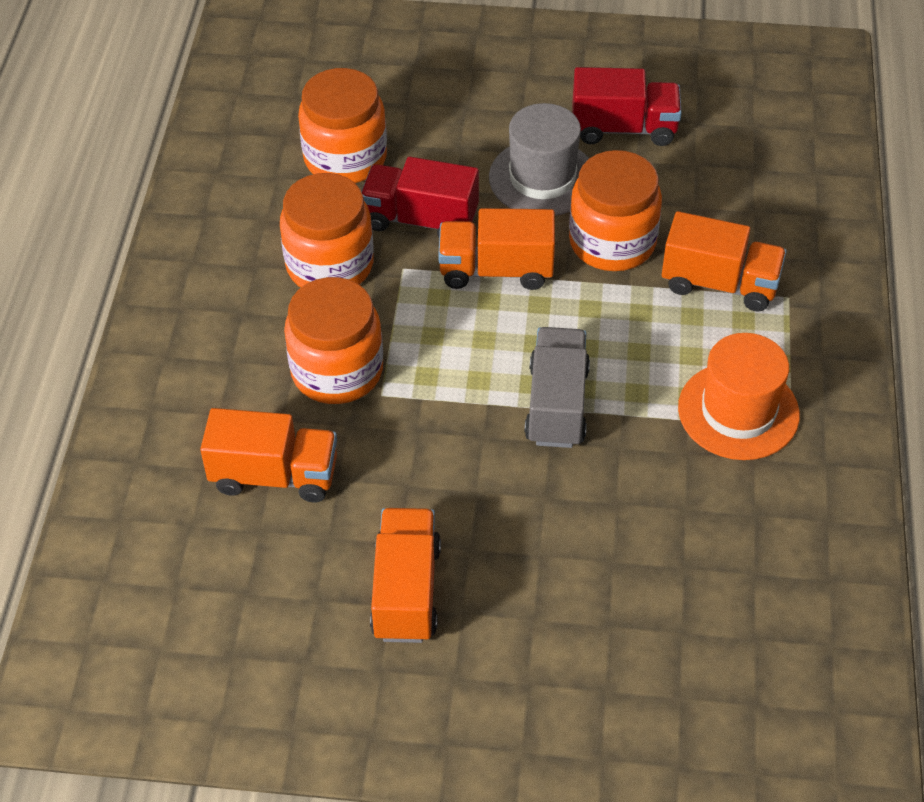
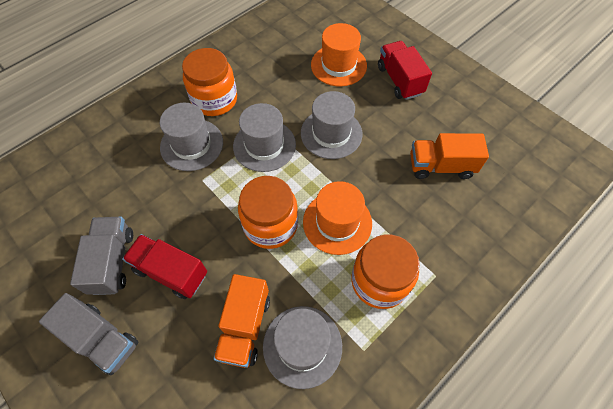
grey hat: [489,103,589,216] = 1 -> [160,103,223,171] [233,103,296,172] [263,306,342,389] [301,91,362,159] = 4
grey truck: [524,327,590,448] = 1 -> [39,293,138,375] [70,217,133,295] = 2
orange hat: [678,333,800,460] = 1 -> [303,181,372,255] [311,23,367,87] = 2
orange jar: [280,173,374,287] [284,277,383,404] [298,68,387,183] [569,150,662,271] = 4 -> [182,48,237,116] [238,176,298,249] [352,235,420,309] = 3
orange truck: [200,408,337,503] [370,508,441,643] [438,208,555,290] [662,211,787,312] = 4 -> [213,274,270,368] [410,133,489,179] = 2

